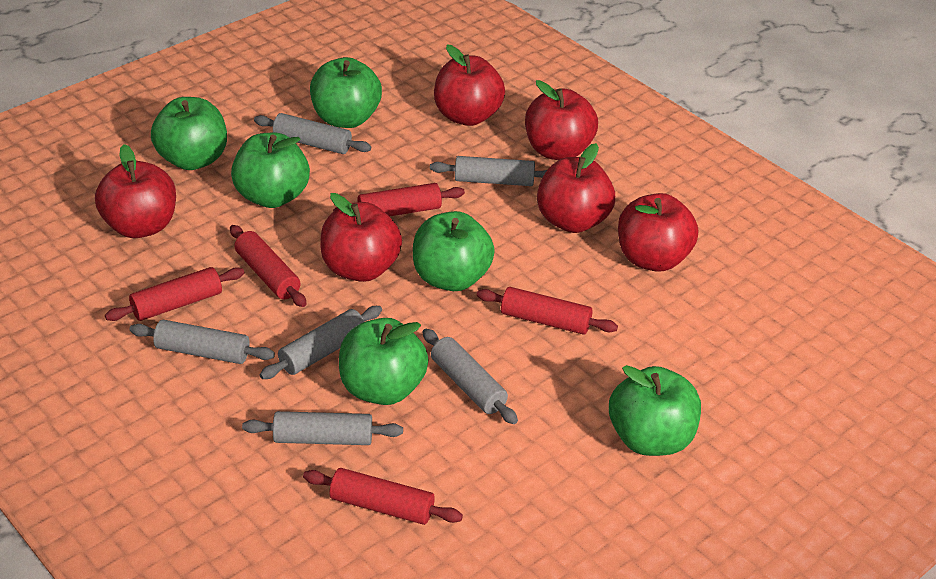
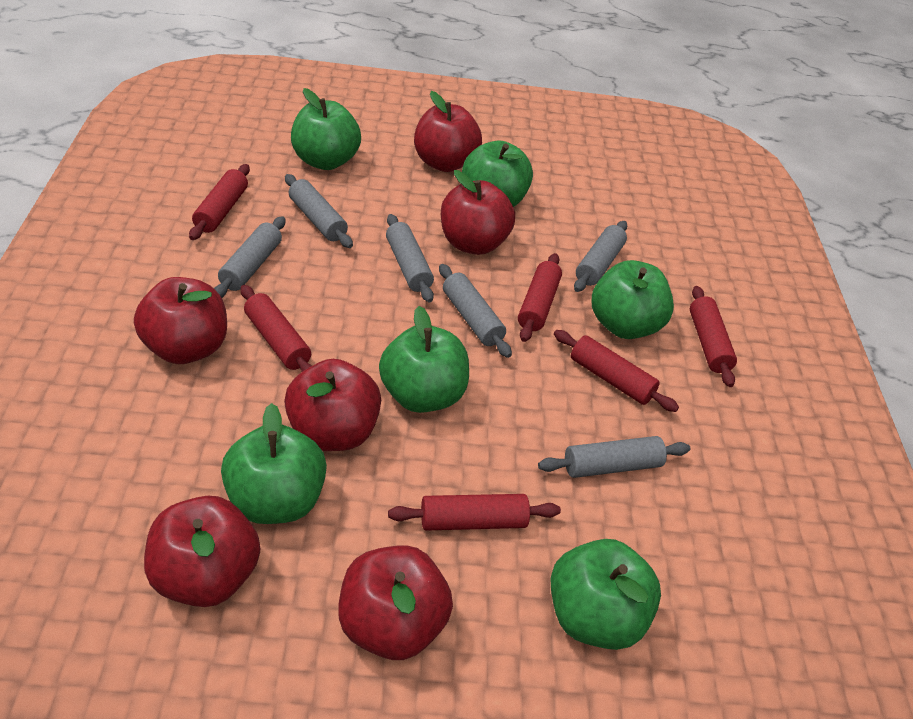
red rolling pin: [105,267,245,321] [230,225,307,307] [303,468,463,525] [333,183,465,217] [477,287,618,335] = 5 -> [189,164,250,240] [241,285,312,372] [388,494,561,531] [518,253,562,342] [554,330,679,412] [690,286,737,387] = 6

